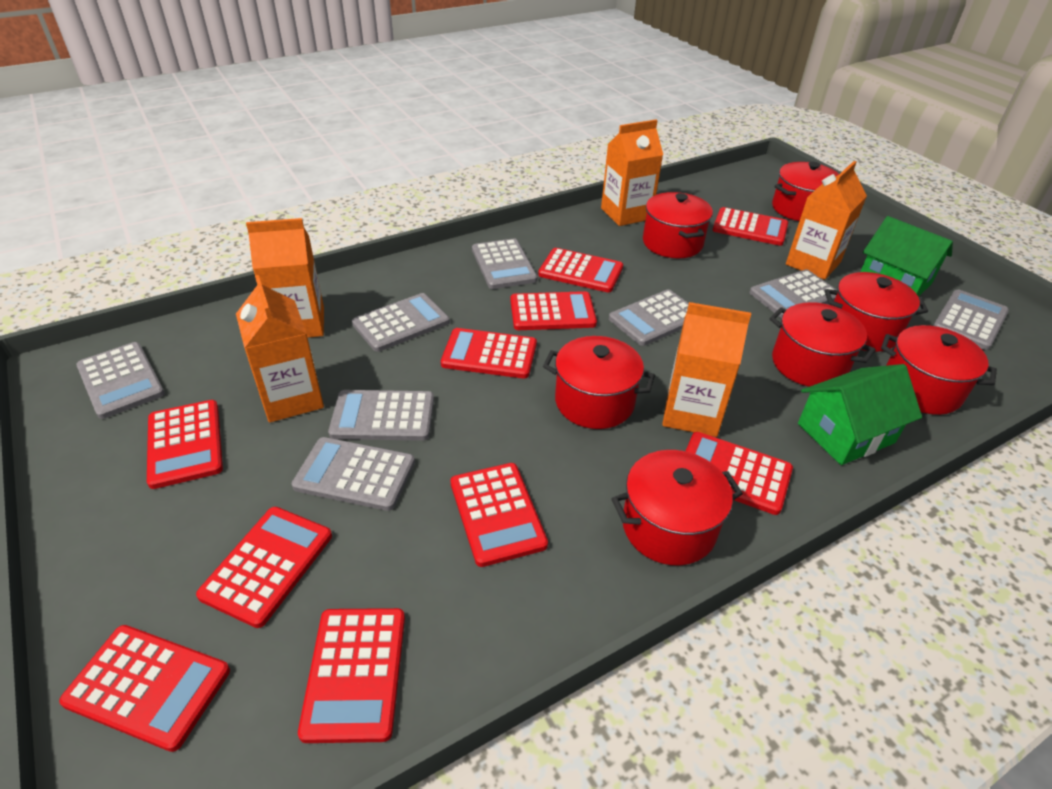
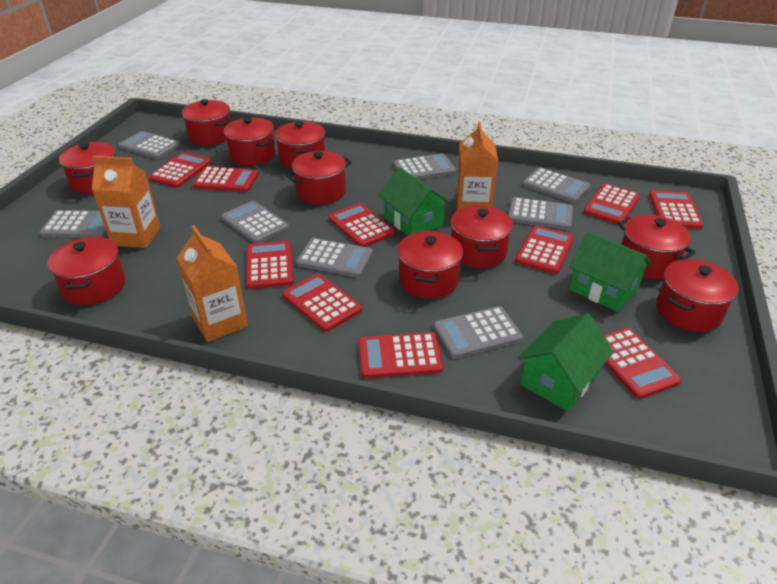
green house: [798,364,922,465] [860,216,953,297] = 2 -> [378,167,451,236] [517,313,614,412] [569,232,652,312] = 3
orange carton: [236,275,324,422] [246,218,324,338] [601,119,663,226] [662,302,751,437] [786,161,867,280] = 5 -> [92,156,160,248] [177,225,248,342] [455,122,498,211] = 3
red pot: [543,336,655,429] [611,450,743,565] [643,192,713,258] [769,302,876,387] [772,162,839,221] [825,272,928,352] [881,325,997,415] = 7 -> [48,237,126,305] [59,142,115,194] [182,99,232,145] [224,117,275,166] [275,121,325,169] [286,151,352,204] [397,231,463,299] [451,205,513,268] [618,215,696,279] [656,259,738,332] = 10

